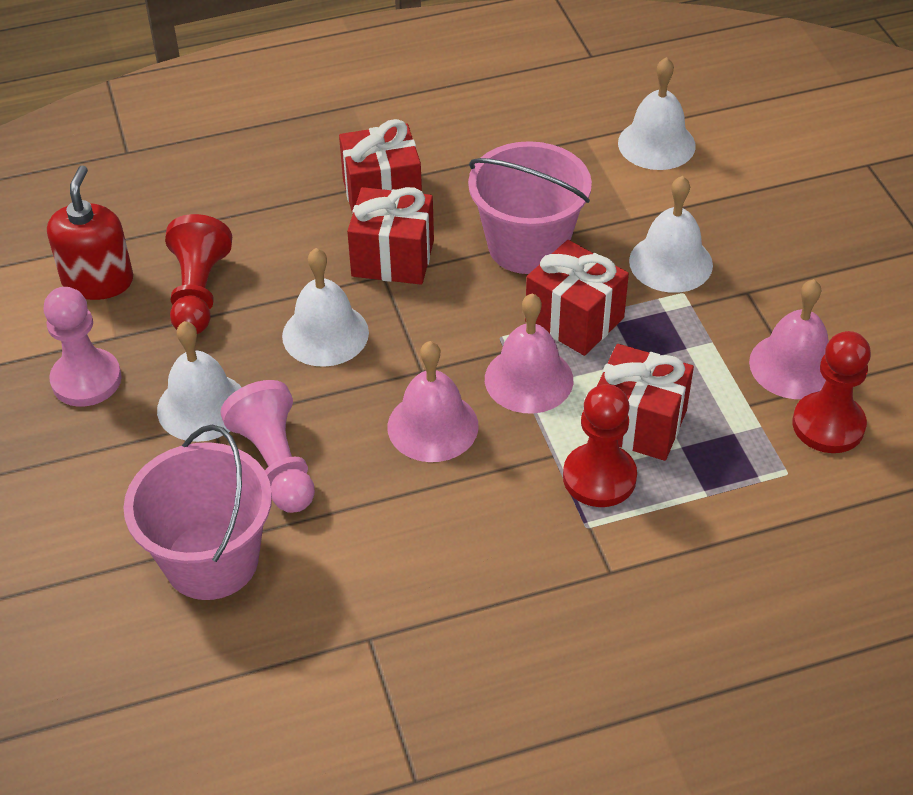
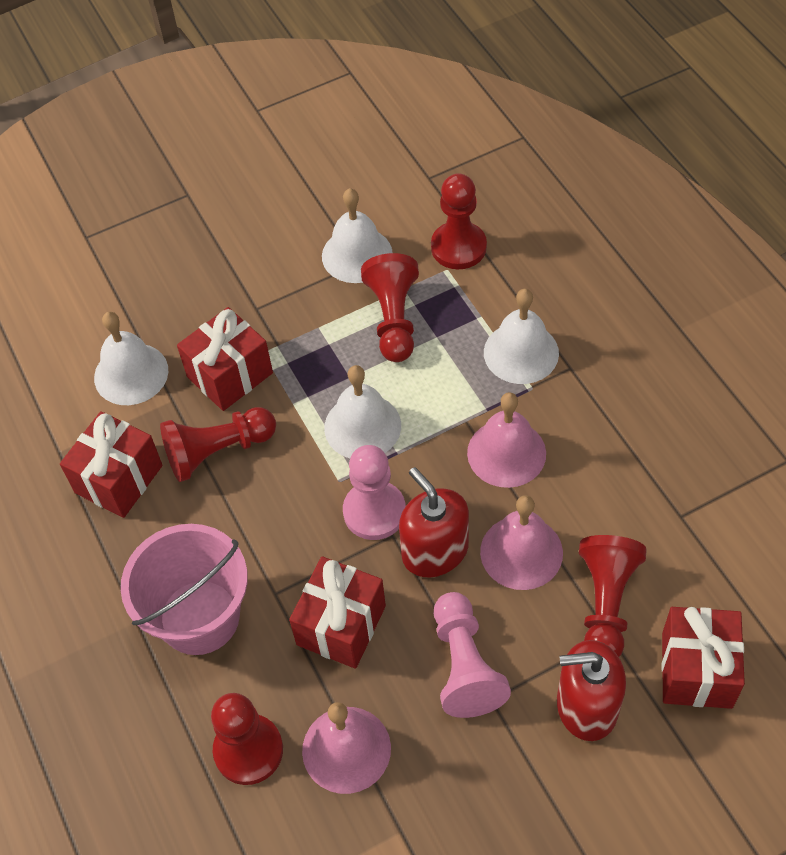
pink bucket: [123,425,272,600] [468,141,592,274] = 2 -> [121,524,248,655] = 1
red pawn: [165,214,232,334] [563,384,637,507] [792,331,871,453] = 3 -> [160,407,276,482] [211,693,283,785] [361,253,419,362] [431,173,487,269] [579,535,647,657] = 5
red soap dispenser: [47,165,133,300] = 1 -> [399,467,469,578] [557,640,626,741] = 2

